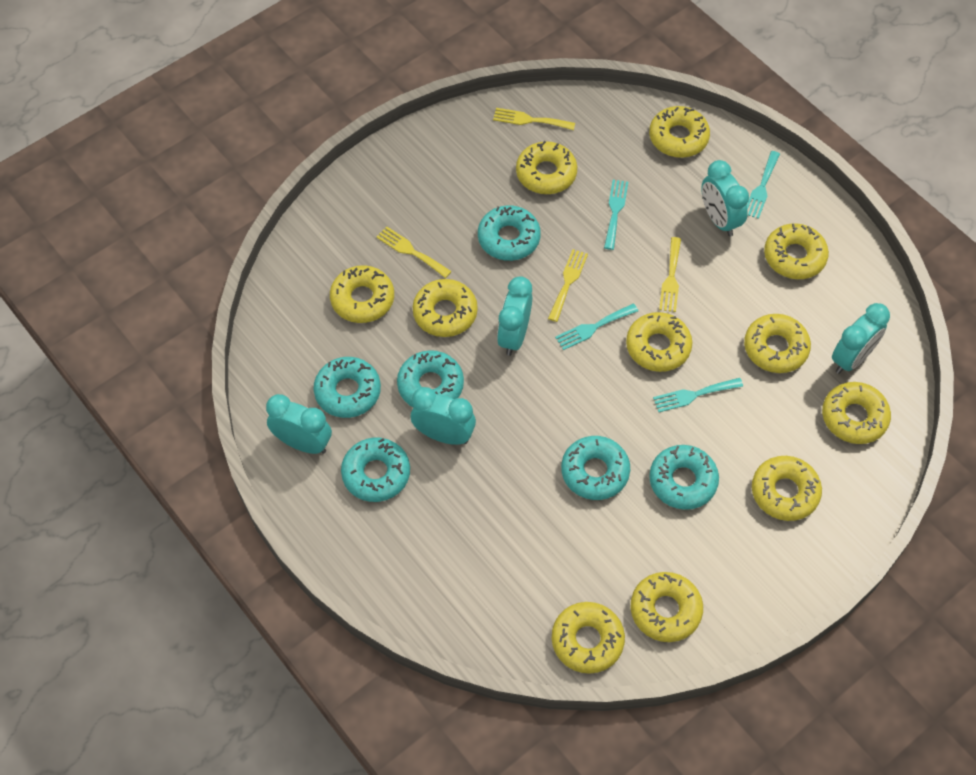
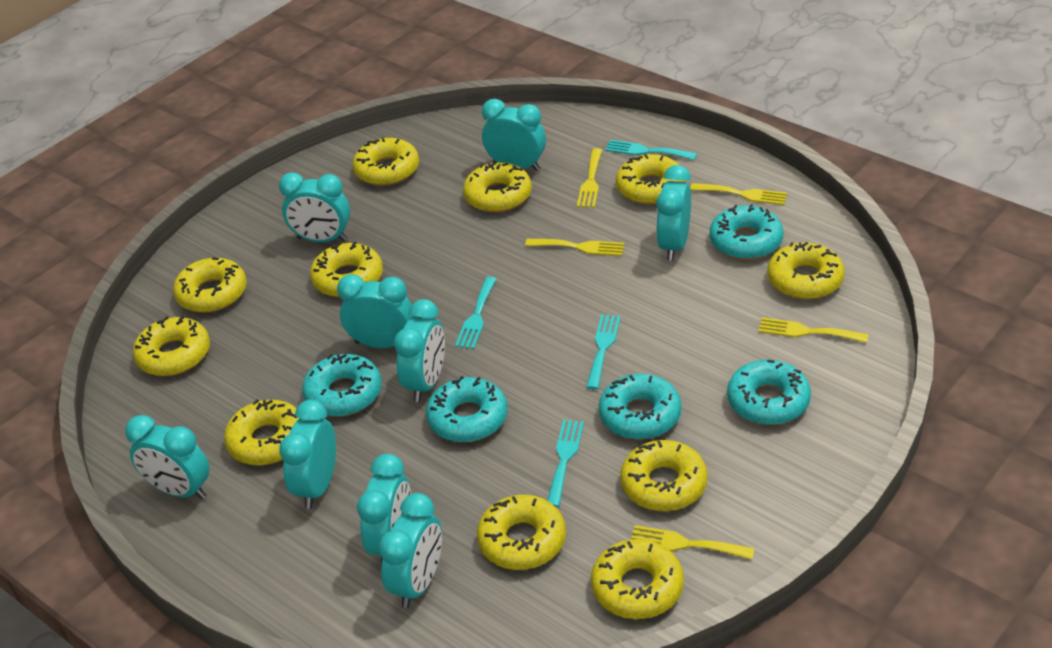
turquoise clock: [266,394,332,454] [411,387,476,445] [497,276,532,356] [701,160,749,237] [832,303,890,374] = 5 -> [125,415,210,499] [279,172,350,242] [279,400,336,509] [337,274,414,348] [357,454,411,567] [379,493,442,608] [394,299,445,402] [482,99,546,171] [656,165,691,261] = 9
turquoise donut: [314,357,381,418] [341,438,410,502] [397,350,464,407] [478,205,541,261] [561,436,630,500] [649,445,719,510] = 6 -> [302,354,382,416] [426,376,508,442] [599,374,682,439] [710,204,783,259] [727,360,811,425] = 5
yellow fork: [377,226,452,278] [493,108,575,130] [548,249,588,322] [659,237,681,312] = 4 -> [525,239,624,256] [577,148,602,208] [631,525,755,559] [690,183,787,205] [758,317,869,343] = 5

